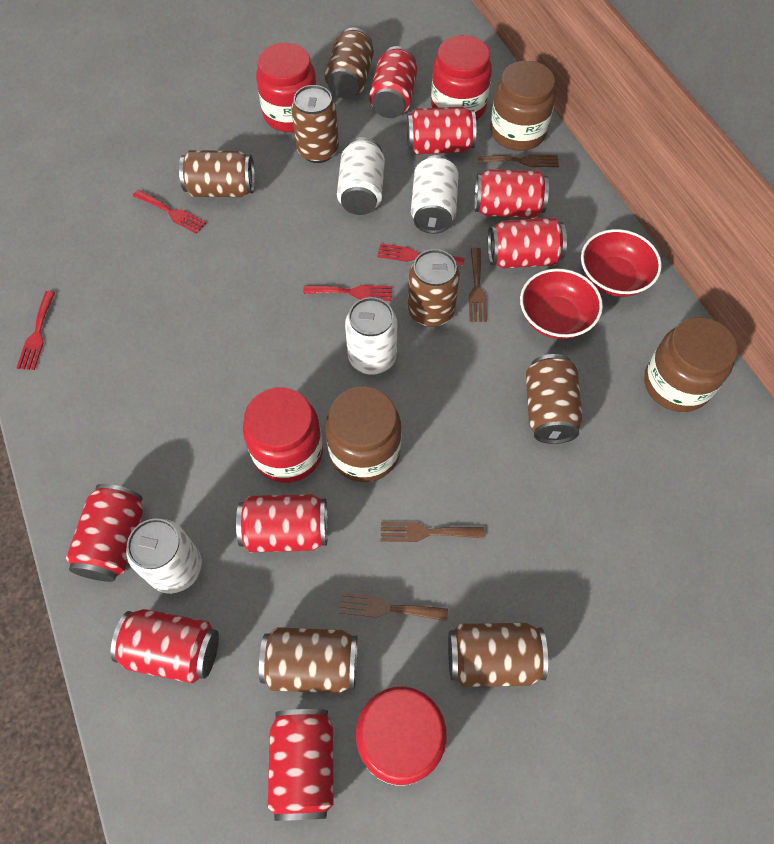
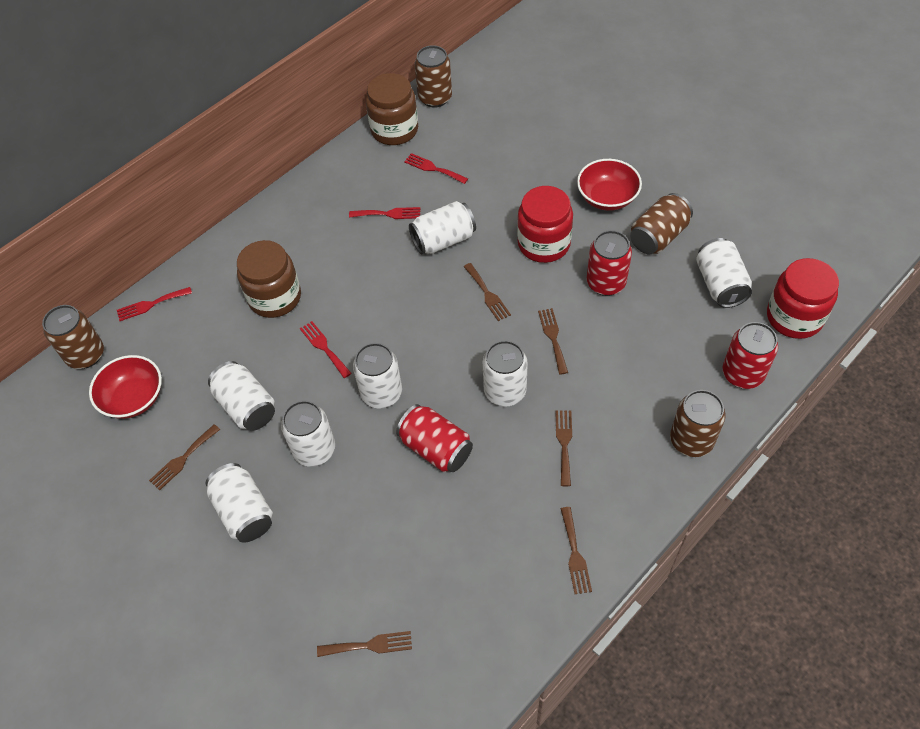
brown can: [179,150,255,197] [259,627,358,694] [291,85,339,163] [325,27,374,98] [408,249,460,327] [448,623,548,687] [526,354,583,444] = 7 -> [42,305,104,369] [415,45,452,108] [630,193,693,254] [670,390,725,457] = 4
brown fork: [339,592,448,621] [381,522,484,542] [469,248,487,322] [478,154,559,167] = 4 -> [149,424,220,490] [317,631,412,657] [464,263,511,321] [538,308,568,375] [555,410,572,486] [561,507,592,594] = 6
brown jar: [325,387,401,482] [490,61,556,151] [644,317,738,412] = 3 -> [237,240,301,318] [366,73,418,145] = 2
red can: [66,484,143,582] [111,609,219,683] [236,494,328,552] [268,709,334,821] [369,46,417,118] [407,107,476,155] [475,169,549,218] [488,218,567,268] = 8 -> [396,404,473,472] [587,230,632,296] [723,322,778,389] = 3
red jar: [243,387,323,483] [256,43,317,132] [356,686,447,785] [431,35,492,120] = 4 -> [517,186,573,263] [767,258,839,339] = 2
white can: [126,518,202,594] [337,137,385,215] [345,297,397,375] [411,155,459,234] = 4 -> [206,463,273,543] [208,361,275,431] [281,401,335,467] [353,343,402,409] [409,201,476,255] [483,340,528,407] [696,238,752,308] = 7

